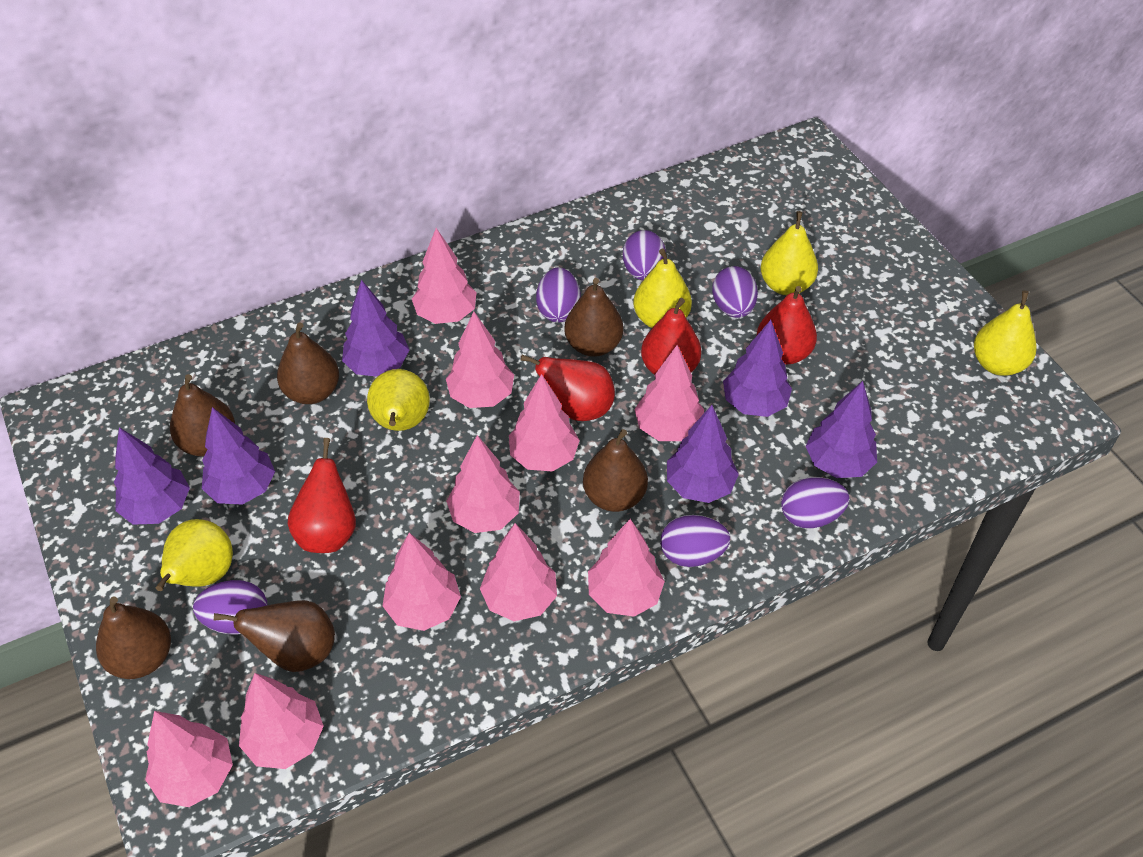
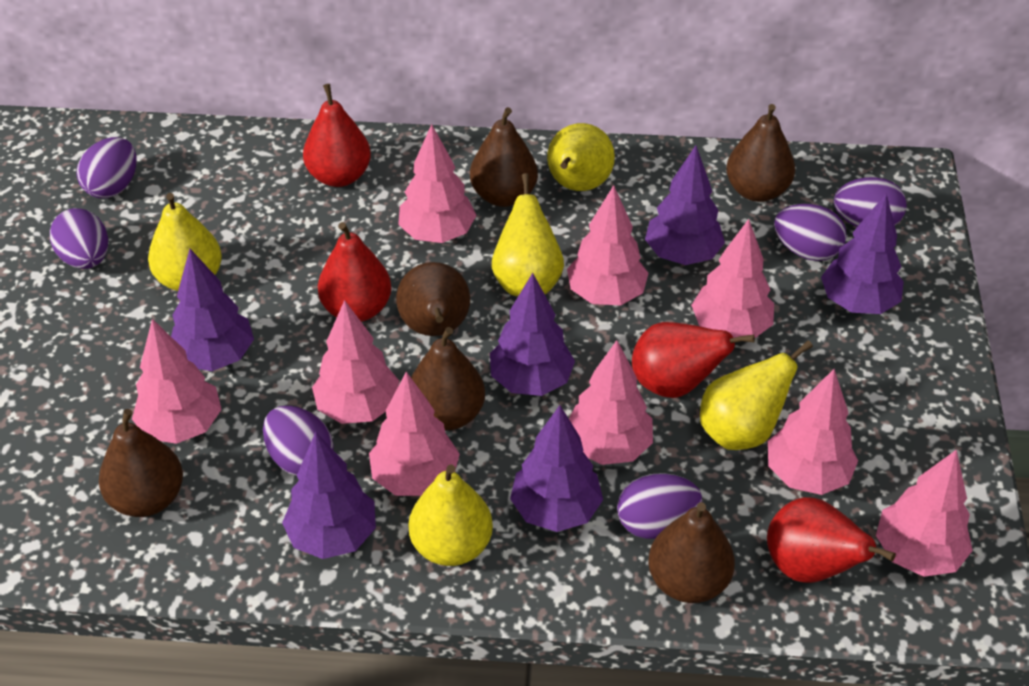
pink tree: [145,711,233,807] [239,673,324,769] [383,533,461,631] [412,228,477,324] [446,312,514,408] [446,435,520,533] [480,523,557,621] [509,374,580,472] [588,519,665,617] [634,345,704,441] = 10 -> [132,319,222,444] [312,300,399,424] [369,372,460,496] [398,124,477,243] [567,185,648,305] [569,340,653,465] [691,219,774,338] [768,369,858,495] [876,449,973,577] = 9

